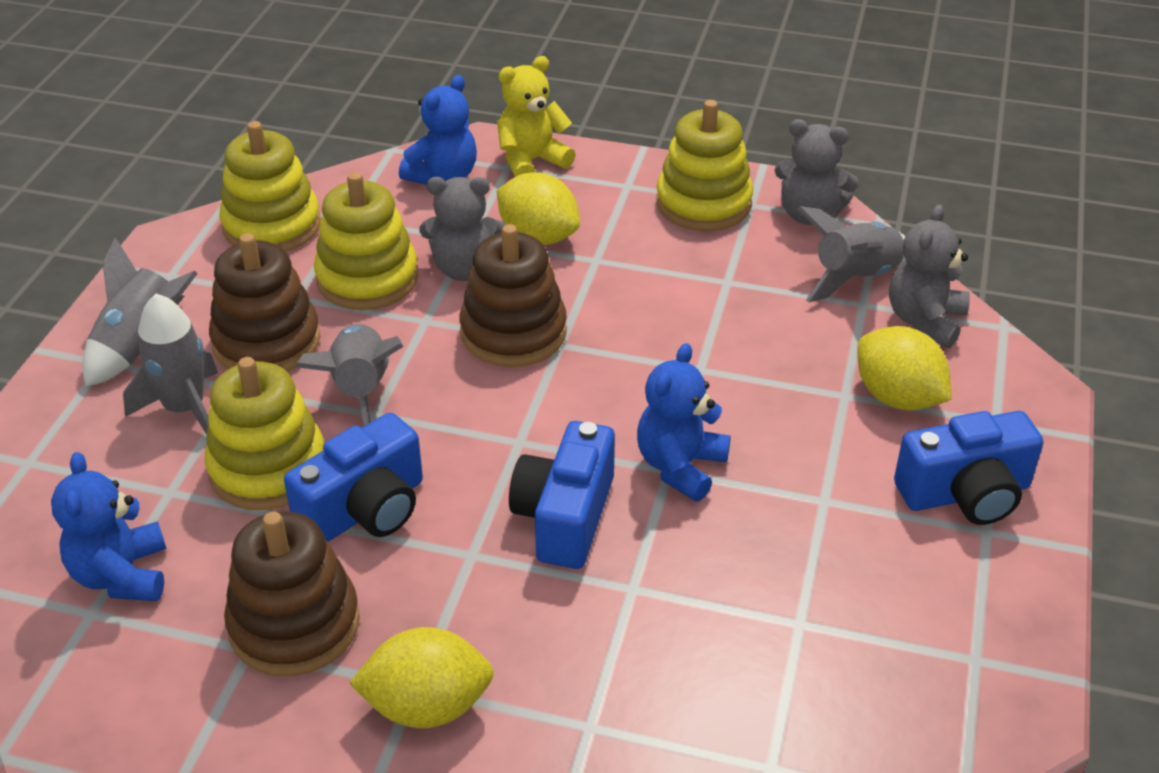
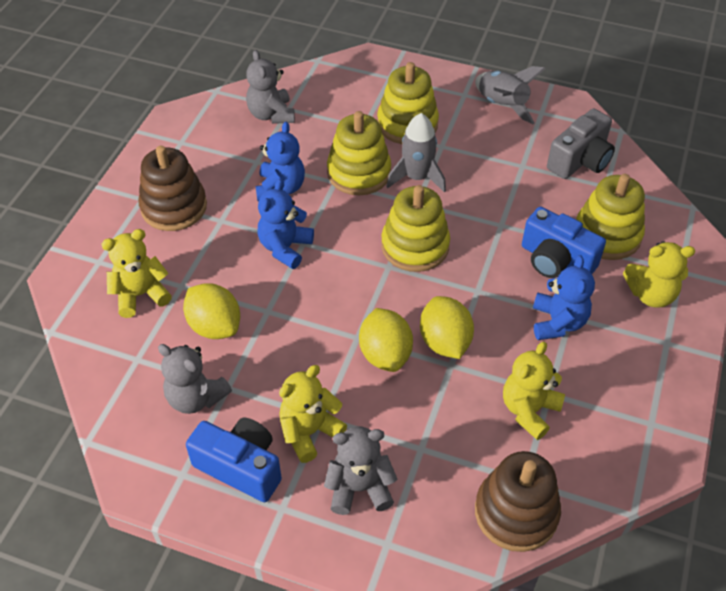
blue camera: [284,413,423,542] [509,421,615,569] [894,411,1043,525] = 3 -> [186,418,282,502] [522,207,606,278] = 2
brown stacking toy: [209,233,320,371] [224,511,360,676] [460,224,567,367] = 3 -> [138,146,207,231] [475,451,561,552] = 2
grey camera: none = 0 -> [547,108,615,179] = 1
grey rocket: [82,237,198,386] [123,294,218,435] [296,324,404,426] [797,206,906,302] = 4 -> [386,113,446,193] [475,66,545,124] = 2
yellow teddy bear: [497,56,576,177] = 1 -> [101,229,172,318] [279,365,347,463] [503,342,565,440] [623,241,695,308] = 4

